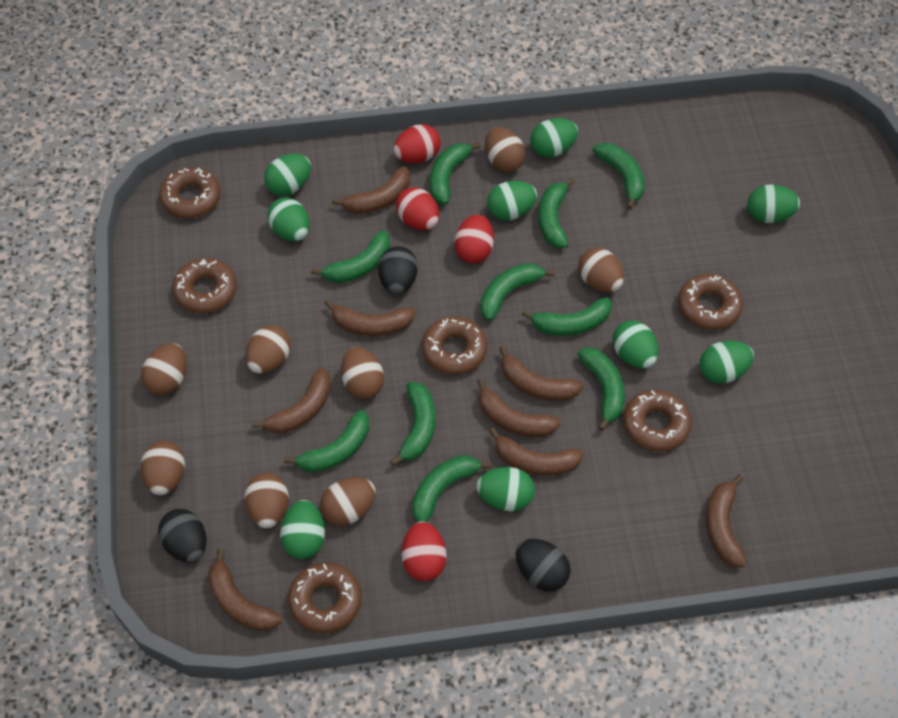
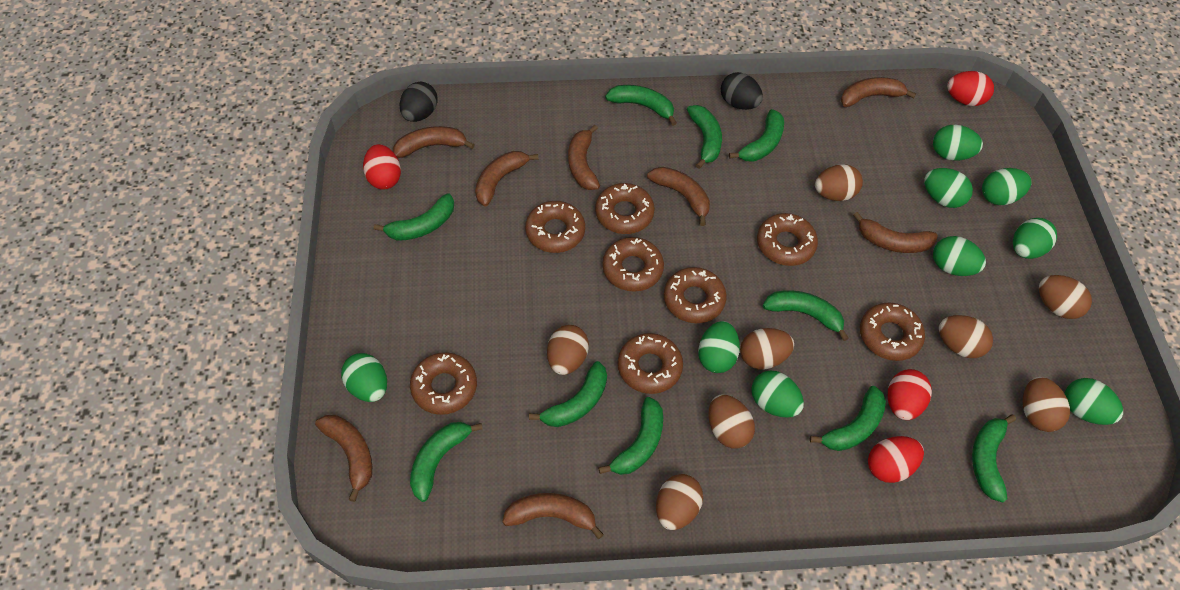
black egg: [158,509,207,563] [378,246,418,294] [516,539,571,592] = 3 -> [400,82,438,122] [721,72,763,110] = 2
brown donut: [159,167,221,219] [172,258,237,314] [288,562,362,634] [422,316,487,375] [623,390,692,452] [678,274,743,330] = 6 -> [410,352,477,415] [525,201,585,253] [595,183,655,234] [602,237,664,292] [618,333,683,394] [664,267,727,323] [757,213,818,266] [860,302,925,361] = 8

